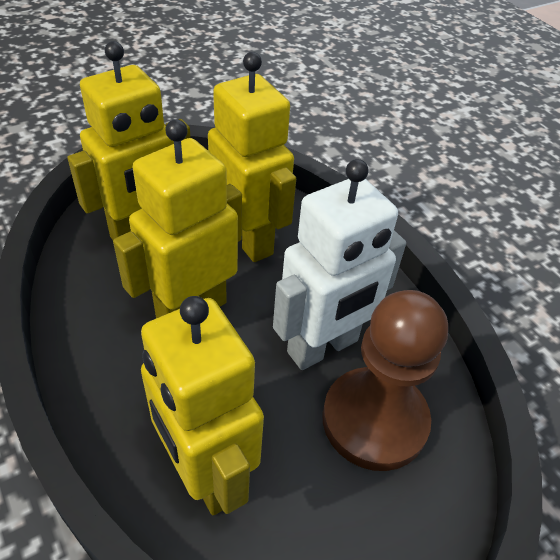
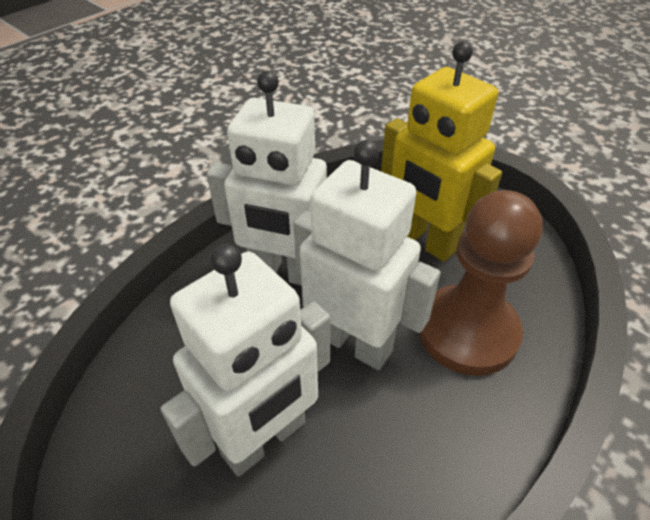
white robot: [273,159,406,370] = 1 -> [161,244,330,477] [207,70,327,285] [293,140,441,370] = 3
yellow robot: [67,41,191,240] [113,119,242,318] [141,296,264,515] [208,52,296,262] = 4 -> [381,41,502,262] = 1

